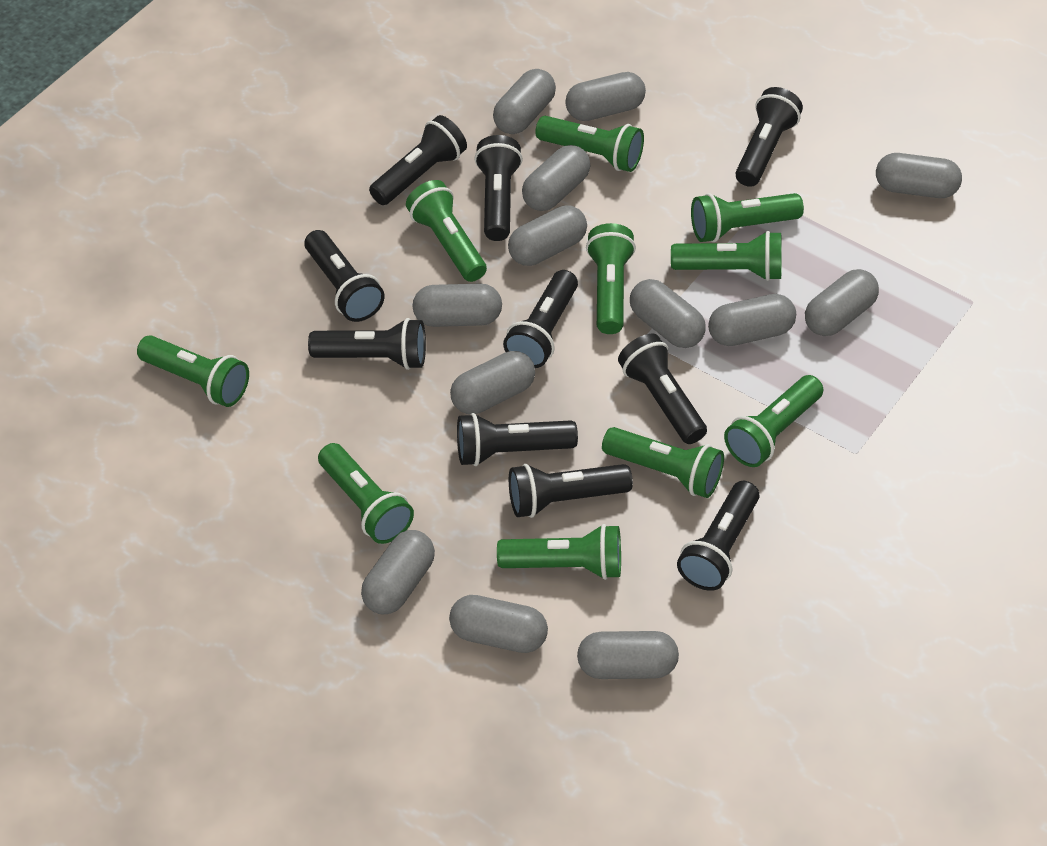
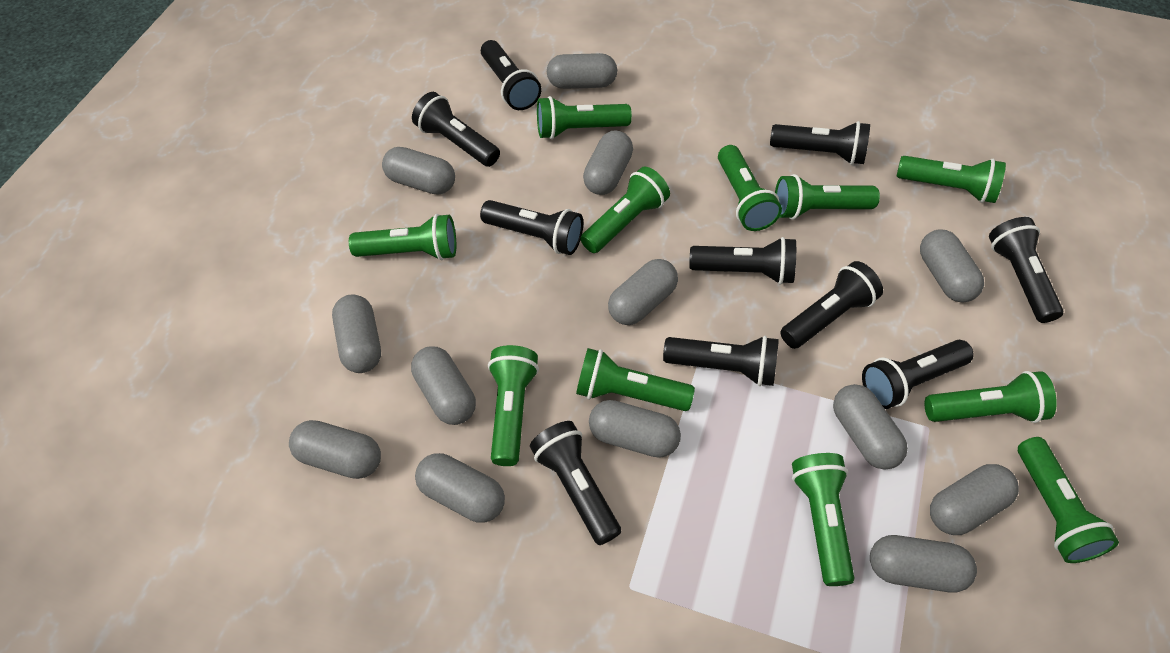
green flashlight: [137,335,249,407] [318,443,414,544] [406,180,487,282] [497,524,621,580] [535,116,644,172] [586,223,636,334] [602,427,724,498] [671,231,782,281] [691,193,804,242] [724,375,823,467] = 10 -> [349,214,456,260] [488,345,539,466] [537,96,632,139] [576,348,695,411] [580,166,670,253] [718,145,782,231] [775,174,880,220] [792,453,855,586] [897,156,1006,203] [924,371,1057,423] [1018,437,1119,563] = 11

